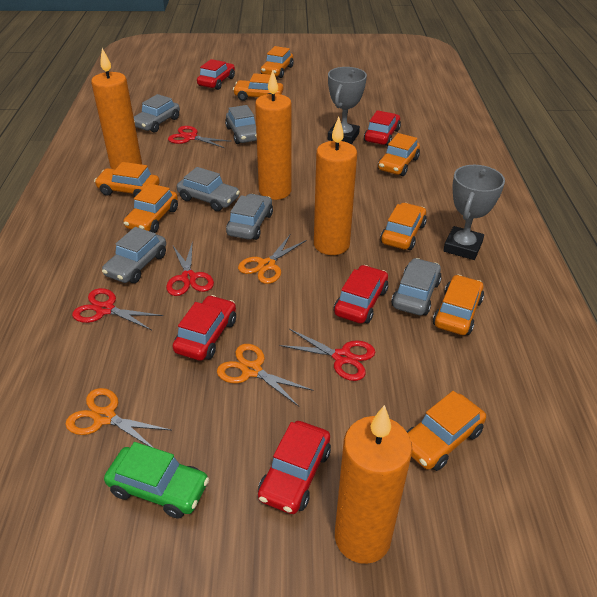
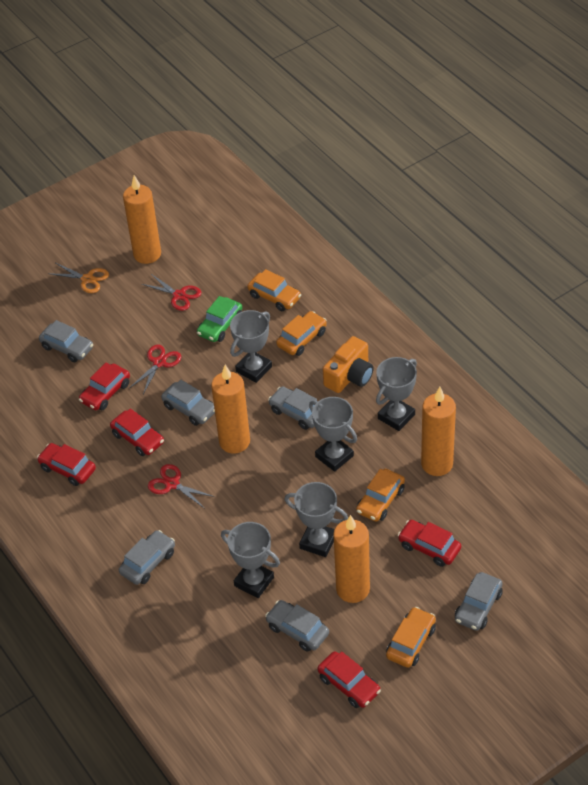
grey trophy: [328,67,367,144] [443,165,505,260] = 2 -> [221,522,280,598] [230,310,272,383] [284,482,348,557] [309,397,357,472] [376,357,417,431] = 5
orange camera: none = 0 -> [323,336,374,393] = 1
orange car: [94,162,160,197] [123,183,178,233] [233,73,284,101] [261,46,294,78] [378,133,420,176] [380,203,427,250] [406,391,486,471] [433,275,484,335] = 8 -> [247,269,301,311] [276,311,327,356] [356,469,405,522] [386,607,436,668] = 4
orange scissors: [65,388,171,448] [217,344,313,407] [238,234,307,284] = 3 -> [48,263,109,293] = 1
red scissors: [72,288,163,330] [166,241,214,296] [168,126,232,148] [280,329,375,381] = 4 -> [130,345,181,394] [142,274,201,311] [148,464,215,508] = 3

